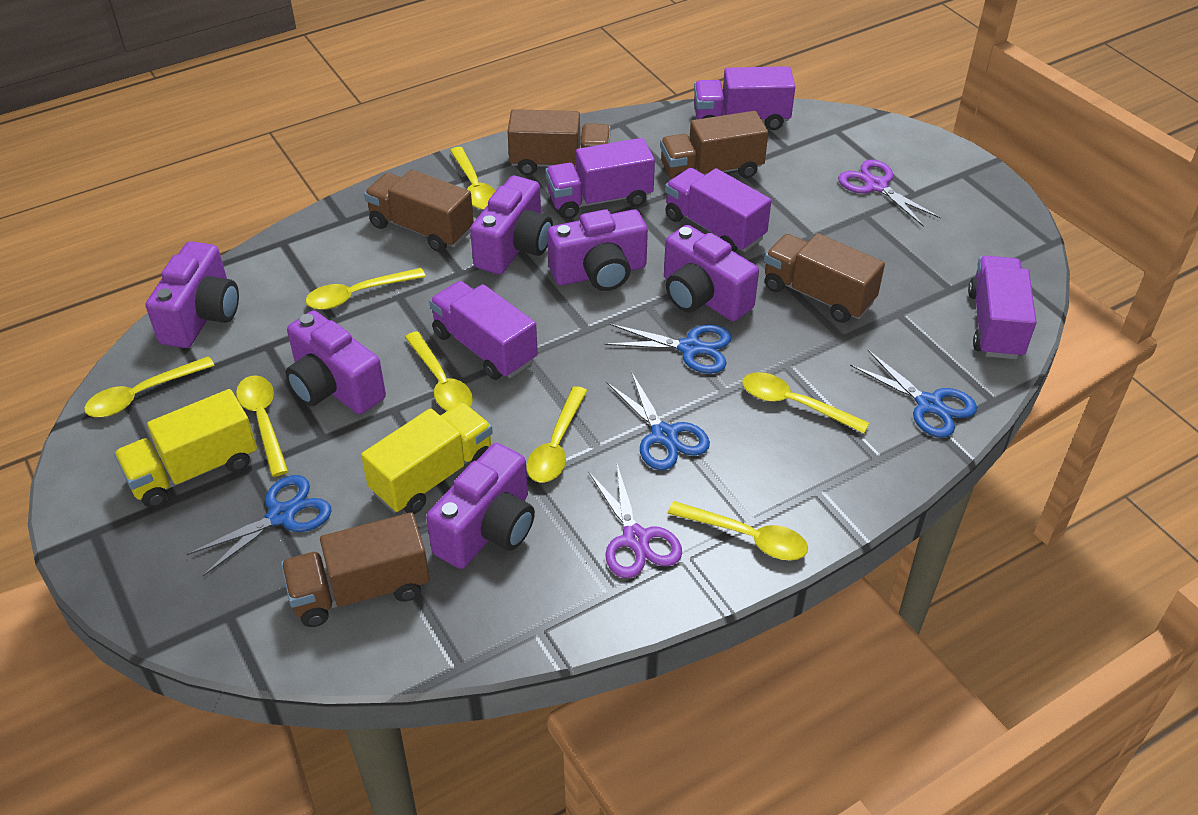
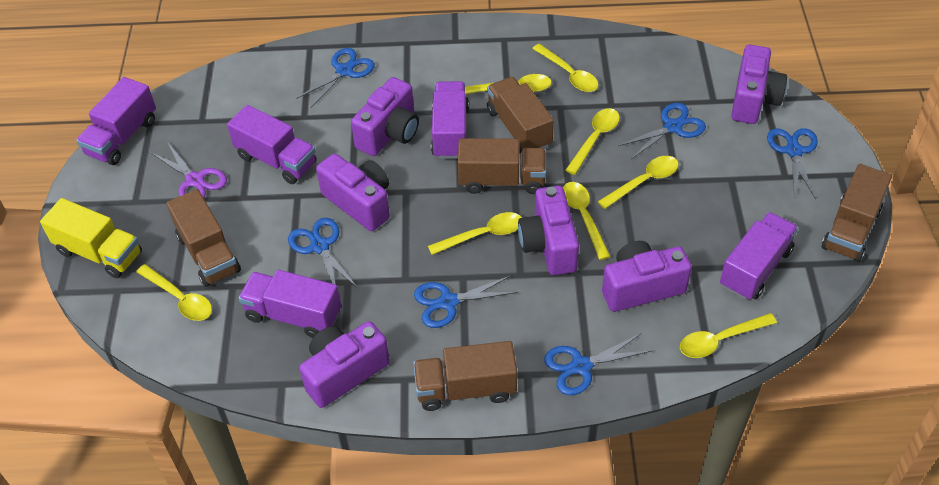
blue scissors: [187,475,332,576] [604,324,732,374] [606,371,710,470] [850,350,977,438] = 4 -> [288,218,358,288] [296,48,375,108] [414,276,518,328] [544,333,651,395] [618,103,706,159] [767,128,818,199] = 6
purple scissors: [588,464,682,578] [838,159,941,227] = 2 -> [150,142,227,198] = 1
yellow truck: [114,389,257,508] [361,402,493,514] = 2 -> [40,198,142,278] = 1

